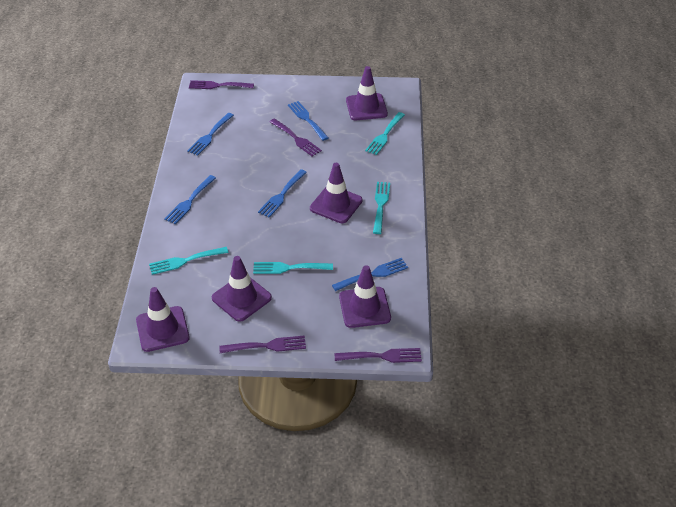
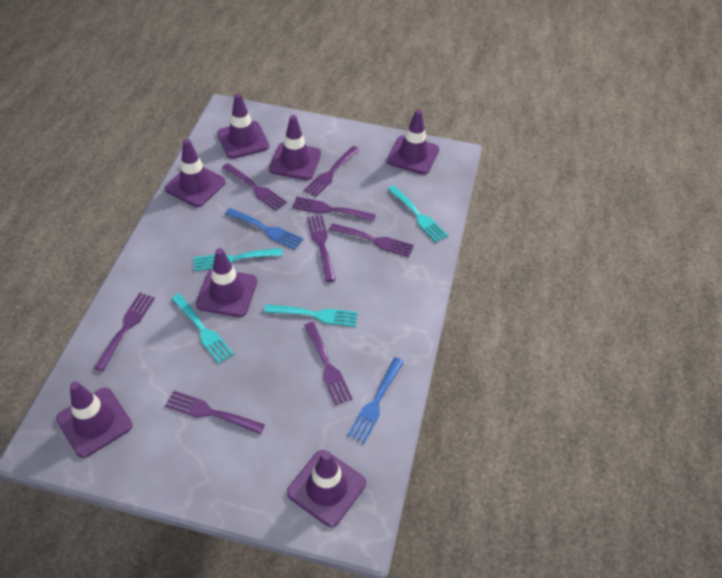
blue fork: [164,175,216,224] [187,113,234,156] [258,169,307,217] [288,101,329,141] [332,258,408,291] = 5 -> [225,208,303,250] [348,357,404,443] = 2
purple fork: [189,80,254,89] [219,335,306,353] [269,118,322,157] [334,348,422,363] = 4 -> [94,293,155,371] [165,391,265,434] [222,163,287,211] [292,197,376,221] [304,146,359,197] [304,322,353,405] [307,215,335,282] [329,223,414,257] = 8
purple traffic cone: [136,287,190,352] [212,256,272,322] [310,163,363,223] [339,265,391,328] [346,66,388,120] = 5 -> [56,382,132,458] [165,139,226,207] [196,248,257,317] [217,94,269,159] [269,115,321,180] [287,450,366,527] [387,109,439,175] = 7

